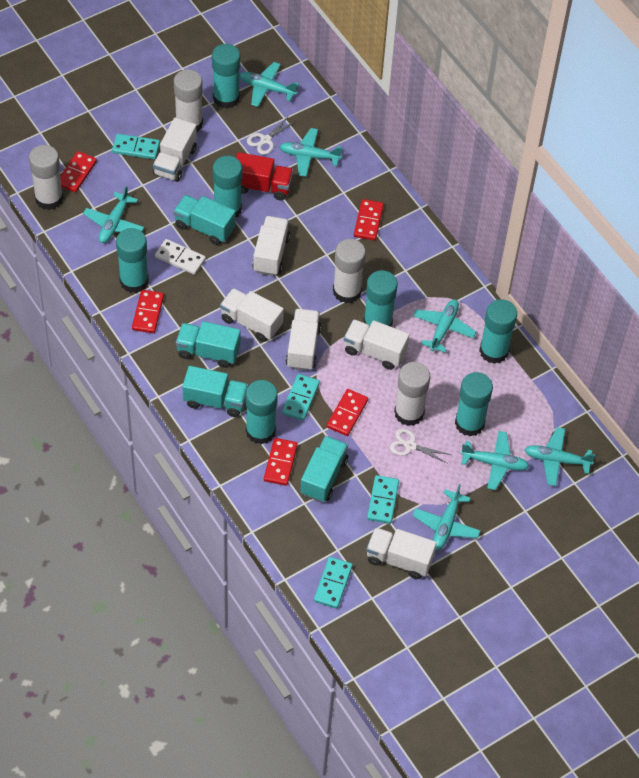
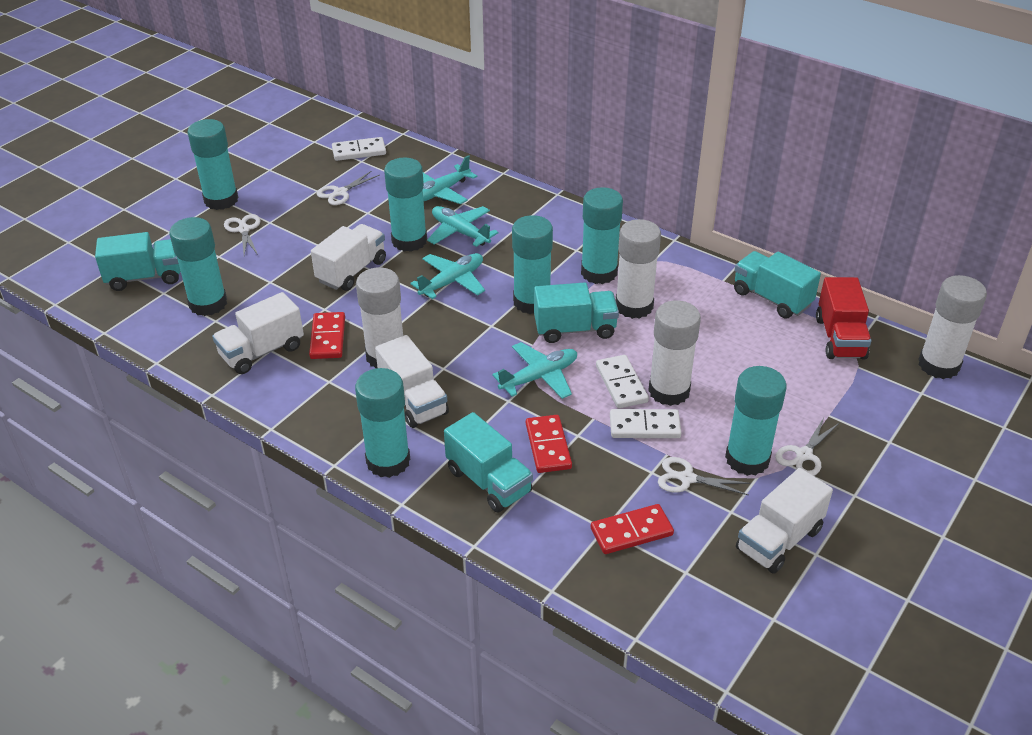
red domino: [60,151,97,193] [132,290,164,333] [264,438,298,486] [327,389,368,436] [354,199,384,241] = 5 -> [309,312,345,359] [526,415,572,473] [591,504,674,554] = 3
turquoise domino: [112,134,160,159] [282,374,320,421] [314,557,353,609] [367,475,399,524] = 4 -> none = 0
turquoise plane: [83,186,144,243] [239,62,299,107] [279,128,342,177] [413,299,476,353] [413,484,481,550] [461,431,529,490] [525,427,596,486] = 7 -> [410,253,485,299] [423,155,477,204] [427,206,498,247] [492,342,577,399] = 4
white domino: [155,239,206,275] = 1 -> [332,137,386,161] [596,355,649,408] [610,409,681,438] = 3
white scissors: [247,118,296,155] [390,429,452,464] = 2 -> [224,214,261,255] [317,171,379,205] [658,457,751,495] [775,418,839,476] = 4
white truck: [153,117,197,182] [220,288,284,342] [252,216,290,276] [286,309,321,371] [344,319,409,370] [366,527,436,579] = 6 -> [212,292,304,374] [311,224,386,291] [375,335,449,428] [736,468,833,574] = 4

